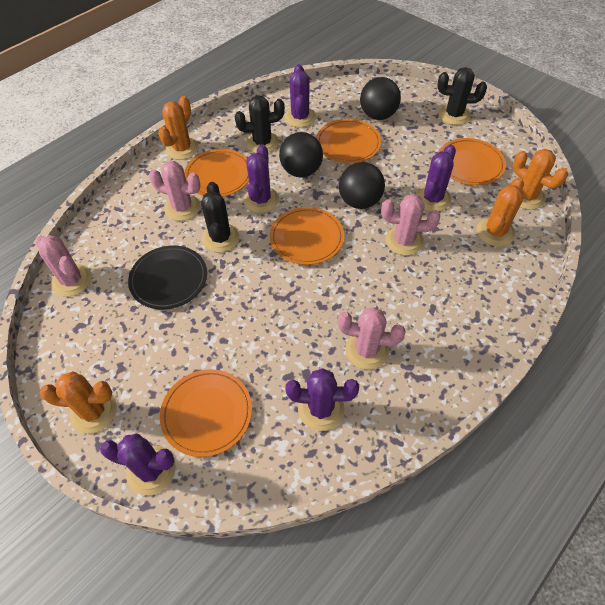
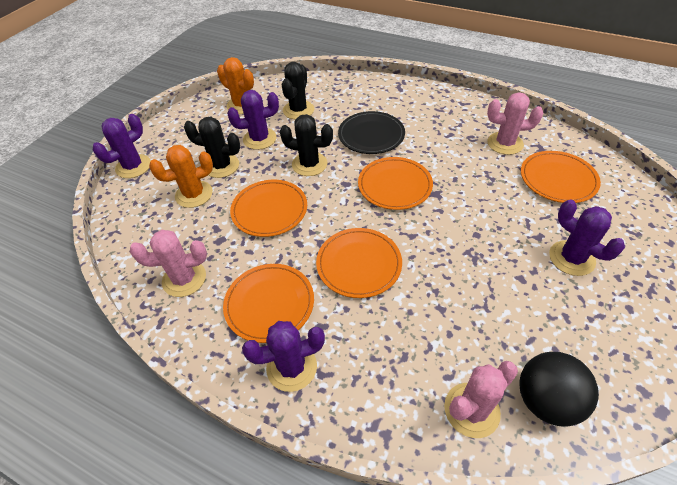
black ball: [279,132,323,177] [339,162,385,209] [360,77,401,120] = 3 -> [519,352,599,427] = 1
orange cactus: [40,371,117,434] [158,96,199,160] [476,178,524,247] [513,149,568,210] = 4 -> [149,145,213,208] [217,57,254,114] = 2
pink cactus: [36,235,92,296] [149,161,201,221] [337,307,406,370] [381,194,440,256] = 4 -> [130,230,207,297] [444,361,518,438] [487,92,543,155] = 3
purple cactus: [100,433,176,495] [243,144,279,213] [284,64,316,127] [285,368,359,431] [415,145,456,212] = 5 -> [93,114,151,178] [227,90,279,150] [242,321,325,392] [549,200,625,276] = 4

